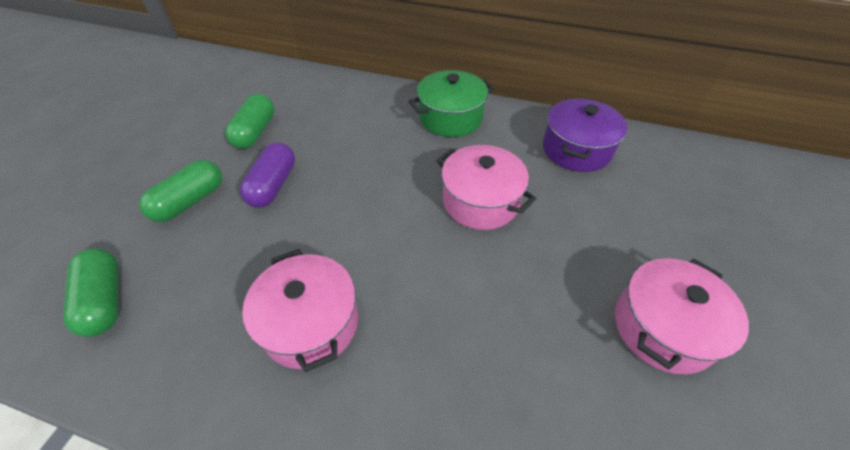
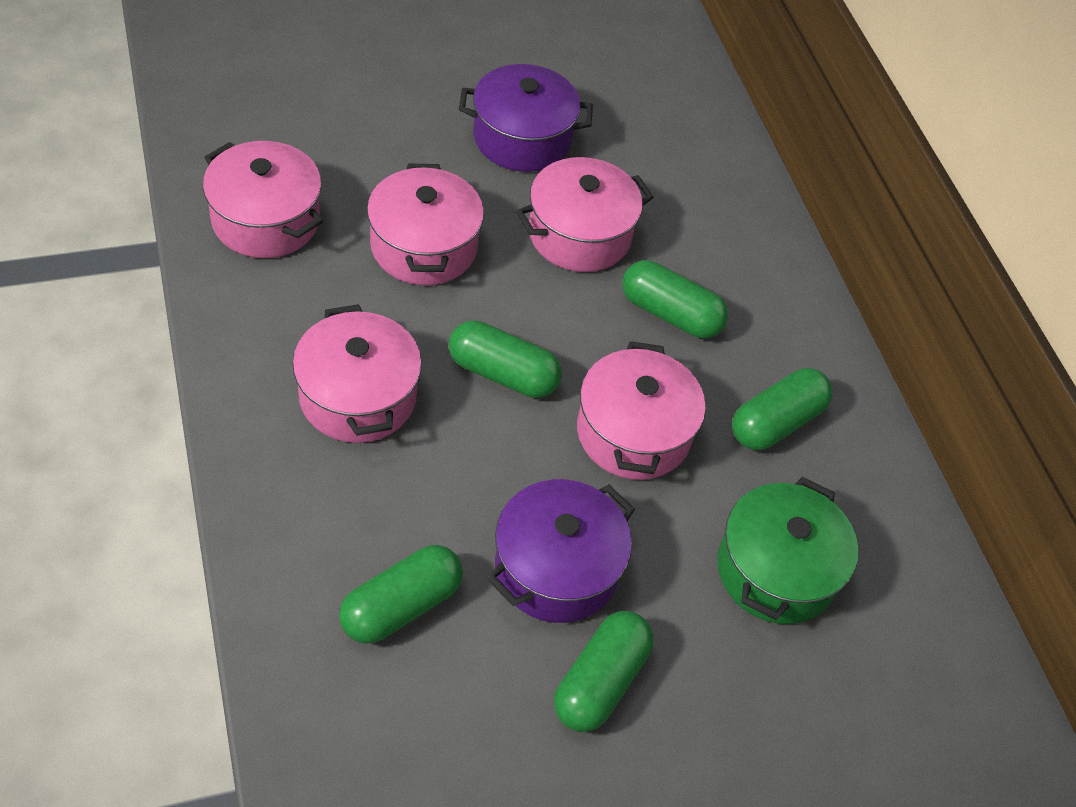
green capsule: [63,248,119,337] [139,160,222,222] [225,94,275,149] = 3 -> [339,545,463,644] [449,320,562,398] [554,611,654,732] [622,260,728,338] [732,368,832,450] = 5
pink pot: [242,249,358,372] [436,145,536,230] [615,258,749,374] = 3 -> [203,141,323,258] [292,304,422,443] [367,164,484,285] [516,157,654,272] [577,341,706,480] = 5
purple capsule: [240,142,295,208] = 1 -> none = 0
purple pot: [543,98,627,172] = 1 -> [459,64,593,172] [487,479,635,623] = 2

